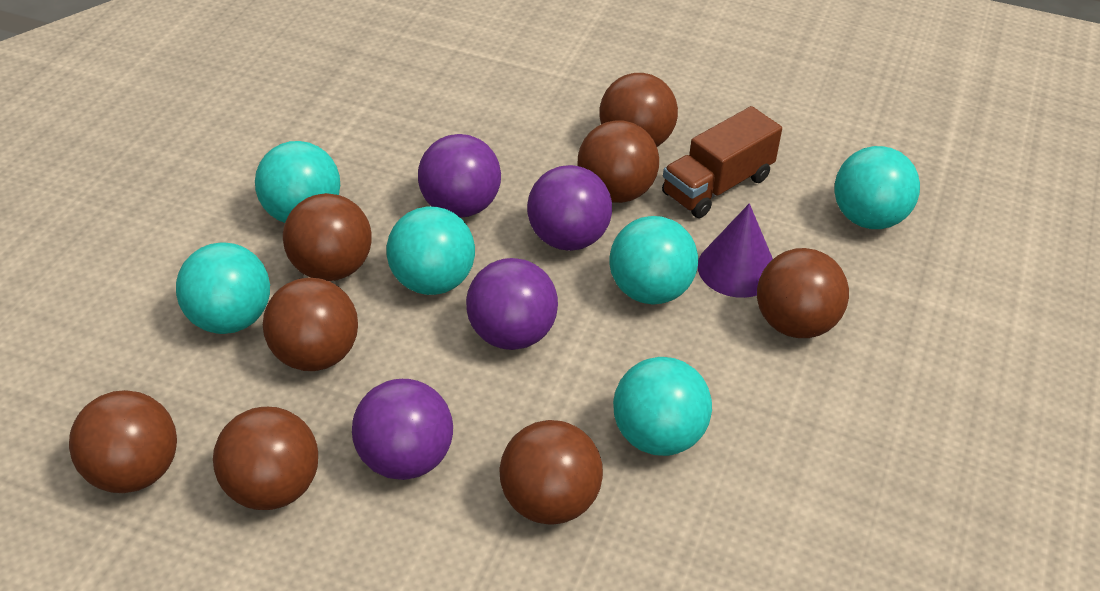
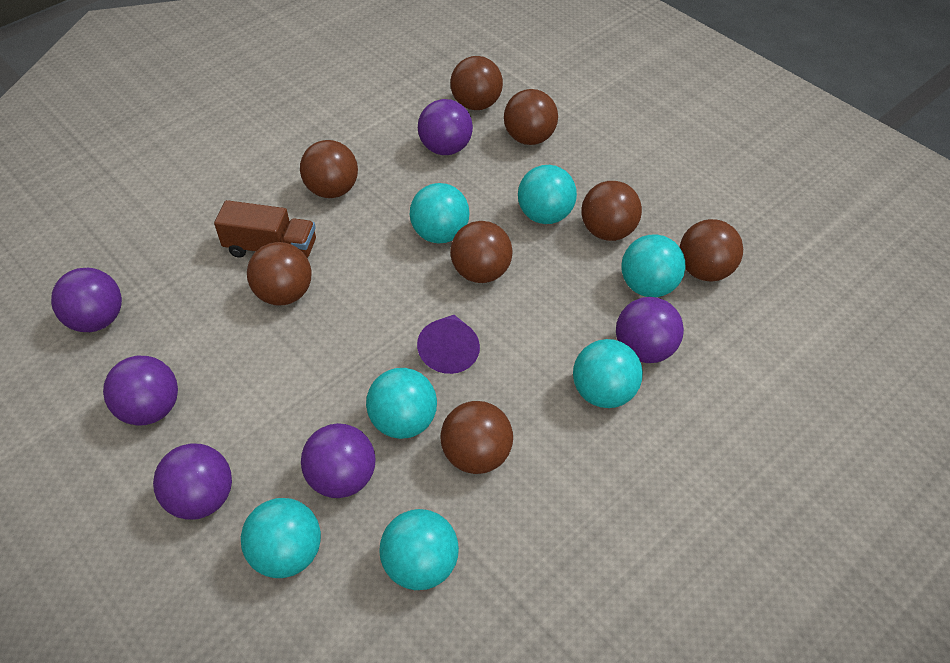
purple ball: [352,379,453,480] [418,134,501,218] [466,258,558,350] [527,165,612,251] = 4 -> [51,268,122,332] [103,356,178,426] [153,443,232,520] [301,423,376,498] [418,99,473,155] [616,297,684,363] = 6
turquoise ball: [176,242,270,334] [255,141,340,223] [387,207,475,295] [609,216,698,305] [613,357,712,456] [834,146,920,229] = 6 -> [241,498,321,578] [366,368,437,439] [379,509,459,590] [410,183,469,244] [518,165,577,224] [573,339,643,408] [621,234,685,297] = 7

